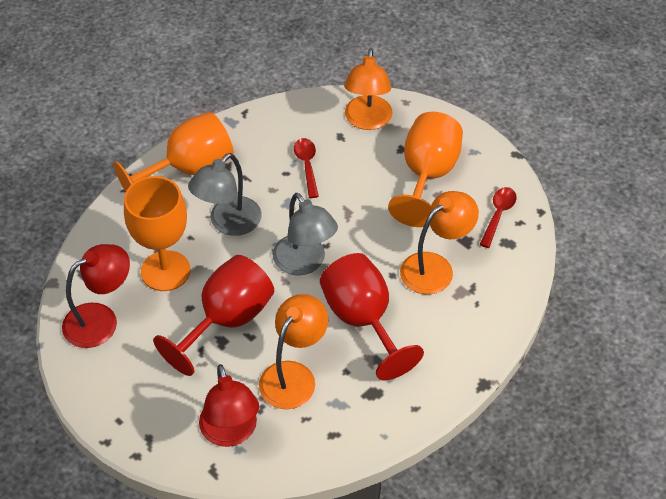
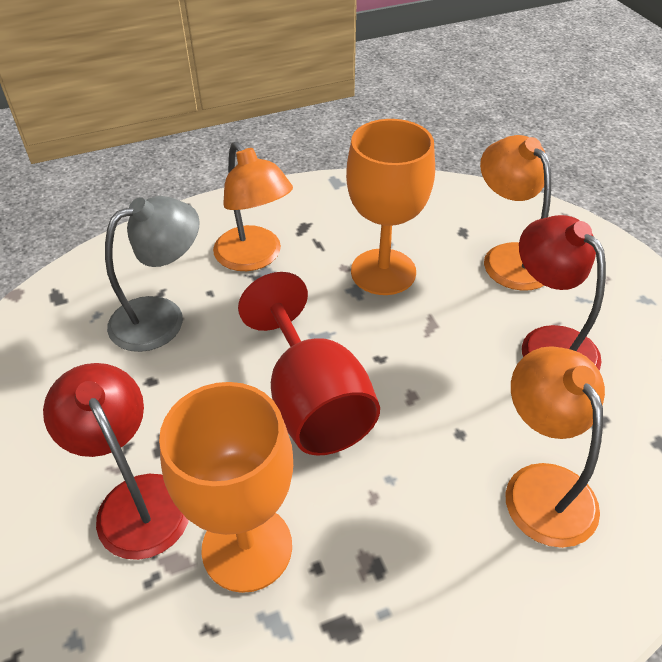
grey lamp: [188,153,261,236] [273,193,338,275] = 2 -> [105,196,200,352] = 1
orange goblet: [113,112,234,192] [124,176,191,291] [388,112,463,227] = 3 -> [159,382,293,593] [346,119,435,295] = 2
red goblet: [153,255,274,376] [320,253,424,380] = 2 -> [238,272,380,456] = 1
red spoon: [294,138,319,198] [480,187,517,248] = 2 -> none = 0

